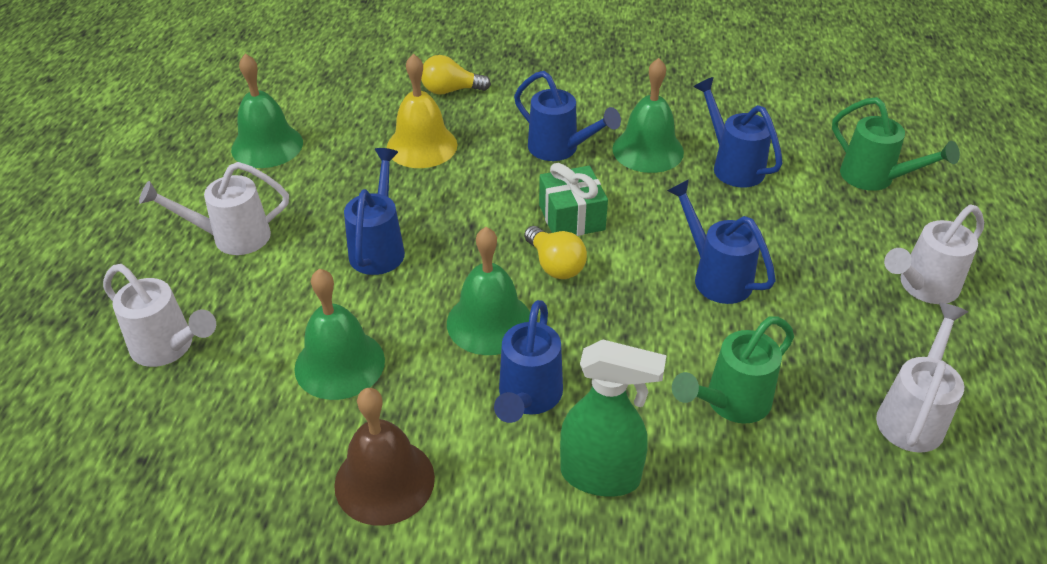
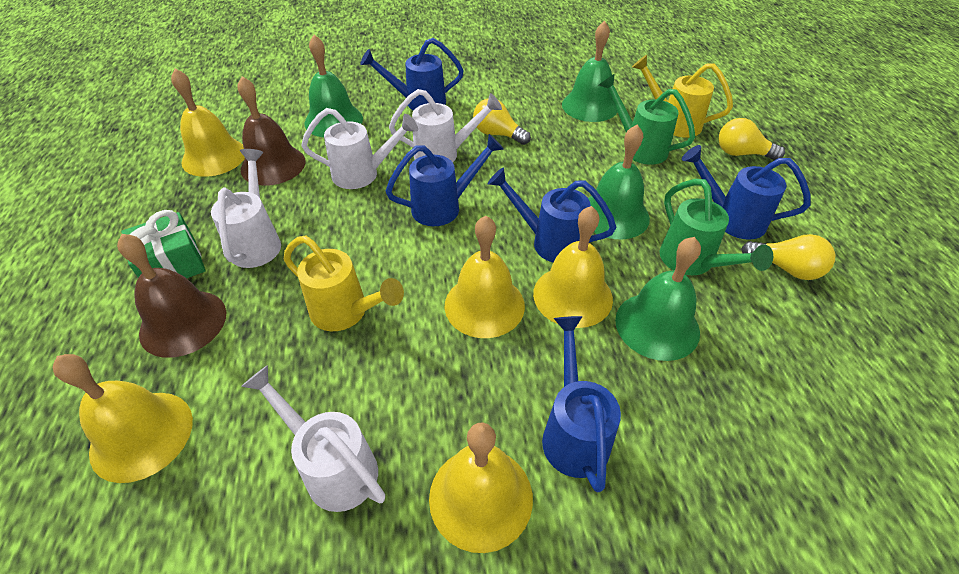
brown bell: [334,388,435,525] = 1 -> [117,234,226,358] [238,76,306,186] = 2
green spray bottle: [560,340,666,496] = 1 -> none = 0
yellow bell: [387,54,458,168] = 1 -> [52,354,193,483] [171,69,245,177] [429,423,533,553] [445,216,525,338] [533,206,613,328] = 5
yellow light bulb: [421,55,491,95] [524,226,587,279] = 2 -> [473,98,531,145] [718,118,785,160] [741,234,835,280] = 3
yellow watering can: none = 0 -> [284,236,404,331] [632,55,733,138] = 2

